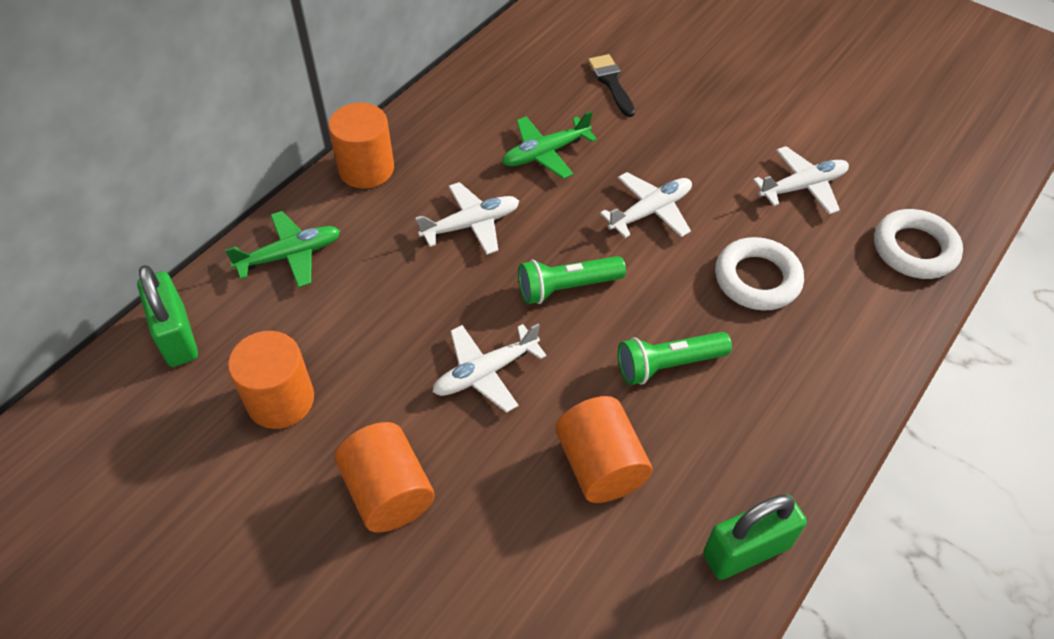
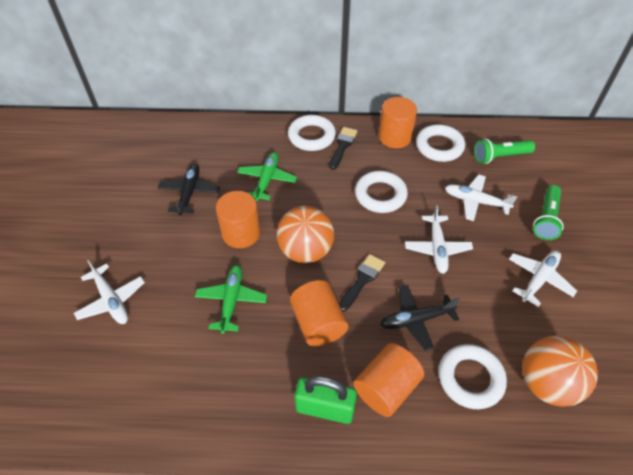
black brush: [588,54,635,117] = 1 -> [329,127,357,170] [339,254,385,311] = 2
black plane: none = 0 -> [158,164,220,216] [380,285,460,351] = 2
green padlock: [137,265,198,367] [703,494,807,580] = 2 -> [294,376,357,424] = 1
orange ball: none = 0 -> [277,206,334,263] [522,336,598,407] = 2
white ring: [715,237,804,311] [874,209,963,279] = 2 -> [288,115,336,151] [355,171,408,213] [416,124,465,162] [439,344,507,409] = 4

